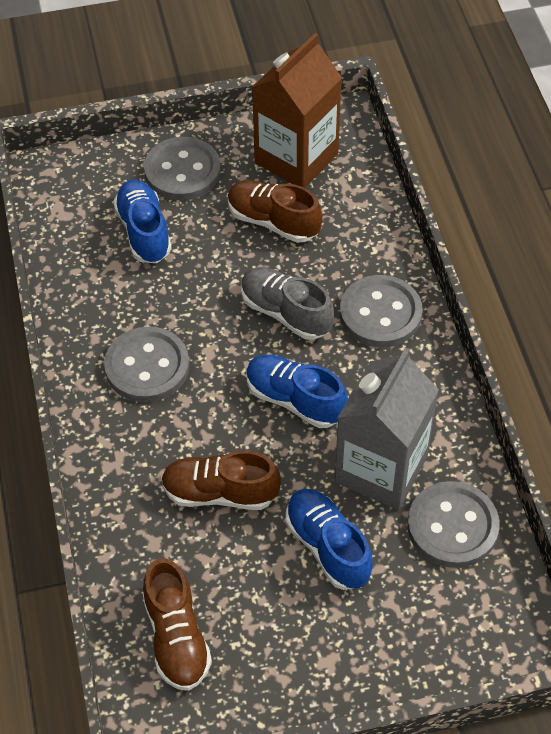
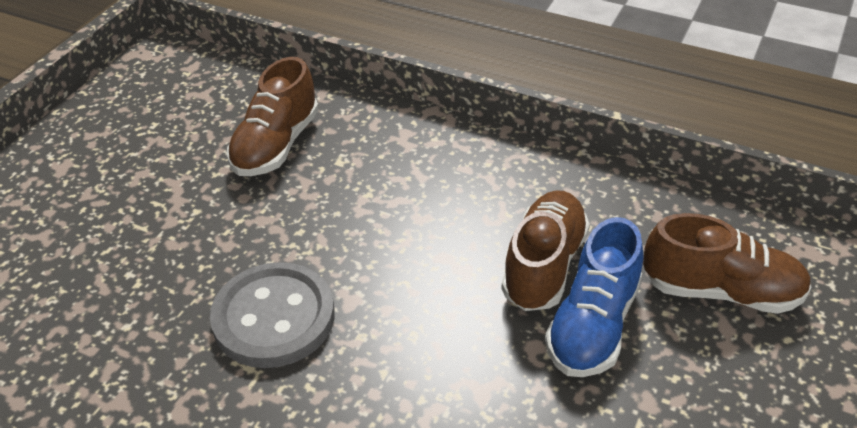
blue shoe: [113,180,172,263] [246,355,348,428] [286,489,373,590] = 3 -> [545,217,643,377] = 1
brown carton: [252,33,342,188] = 1 -> none = 0
grey button: [104,326,189,402] [144,137,221,201] [340,275,423,347] [407,481,499,568] = 4 -> [210,262,335,368] = 1
grey carton: [335,348,439,510] = 1 -> none = 0
grey shoe: [241,267,334,340] = 1 -> none = 0

